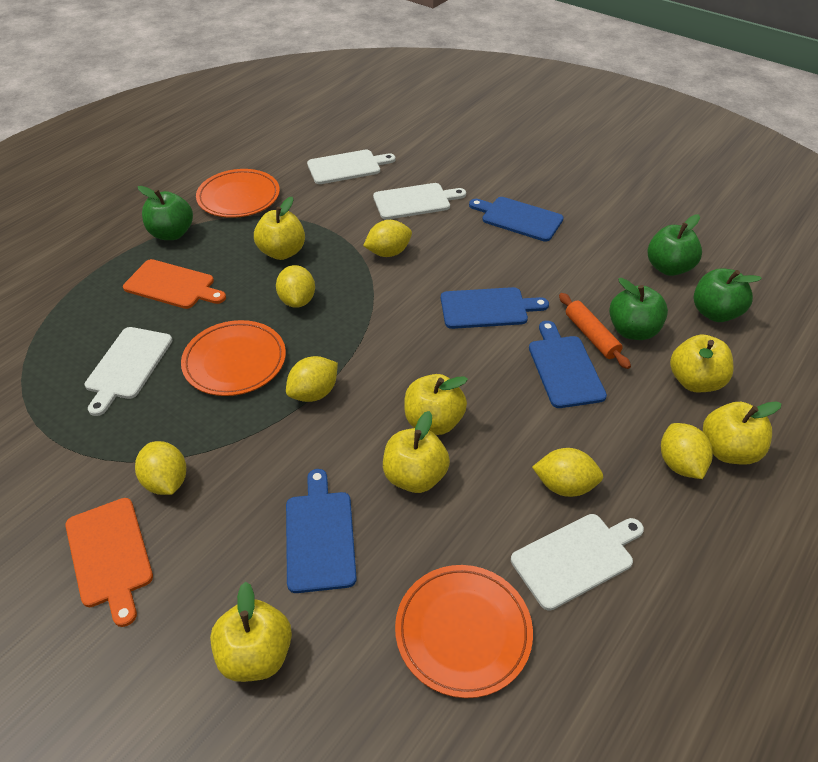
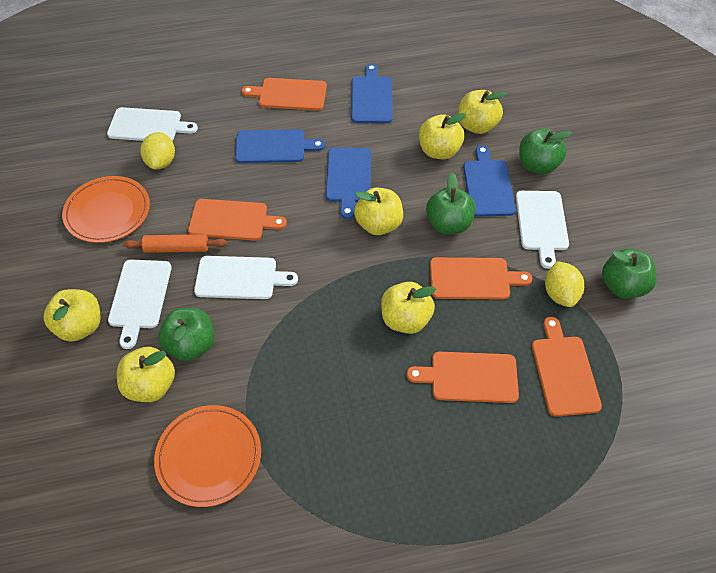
orange cutting board: [65,498,153,627] [123,259,226,309] = 2 -> [188,199,287,240] [241,78,327,111] [407,352,519,403] [430,257,532,300] [532,317,602,417] = 5
orange plate: [181,320,286,396] [196,169,280,218] [395,565,533,698] = 3 -> [62,176,150,243] [154,405,261,507] = 2
yellow lemon: [135,441,186,495] [276,265,315,308] [286,356,338,402] [363,220,412,257] [532,448,603,497] [661,423,713,479] = 6 -> [140,132,175,170] [545,261,584,307] = 2

